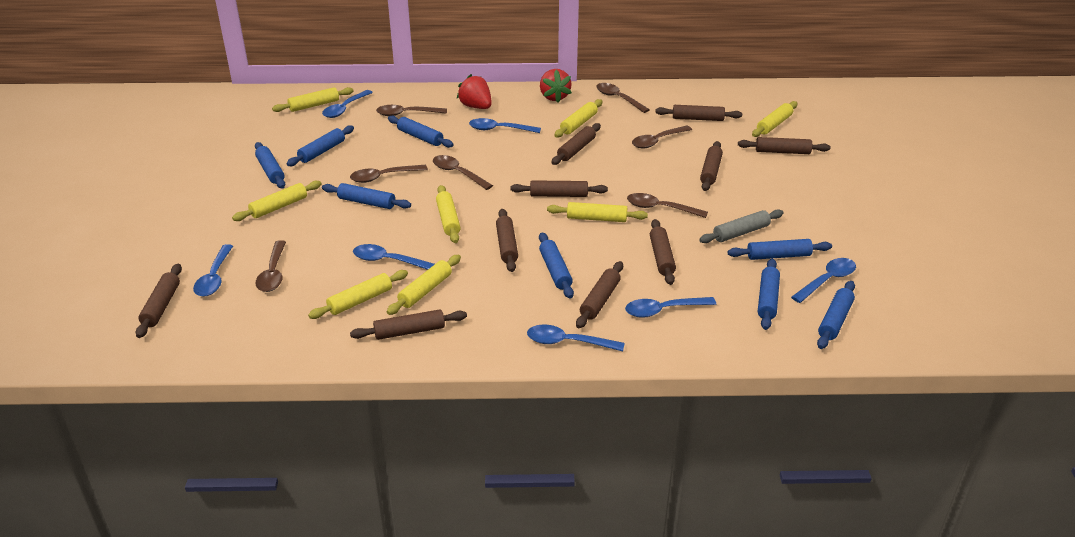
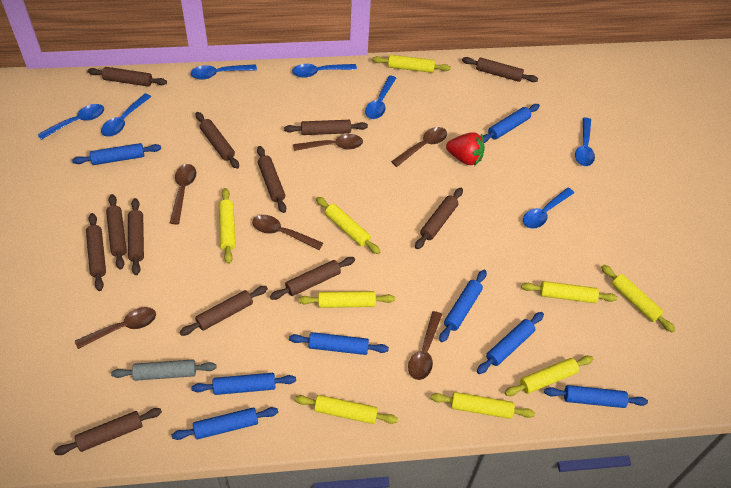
brown rolling pin: [136,264,182,338] [350,309,467,340] [496,209,518,272] [510,180,608,197] [551,123,601,165] [576,261,623,328] [650,219,676,285] [655,105,742,121] [700,141,723,191] [738,137,831,154] = 10 -> [54,408,162,455] [86,213,106,291] [88,67,167,87] [106,194,127,270] [128,198,144,275] [179,286,268,336] [196,112,239,169] [257,146,286,213] [270,257,355,300] [284,120,368,135] [415,188,463,249] [462,57,538,82] = 12
brown spoon: [255,240,286,292] [350,165,428,183] [376,105,447,116] [433,155,493,190] [596,83,650,113] [627,193,708,218] [632,126,692,149] = 7 -> [75,307,156,349] [170,164,196,225] [252,215,323,250] [293,134,363,151] [391,127,447,167] [408,311,442,380] = 6
red strawberry: [457,74,492,109] [540,69,572,102] = 2 -> [446,132,485,166] = 1
yellow rolling pin: [232,181,322,221] [272,87,354,112] [308,270,408,319] [387,255,461,315] [436,185,461,243] [547,202,648,222] [554,99,602,138] [752,101,797,137] = 8 -> [219,188,236,264] [295,395,398,424] [298,291,395,308] [316,197,380,254] [373,55,451,73] [431,392,535,419] [505,356,593,396] [522,281,617,303] [601,265,675,333] = 9

